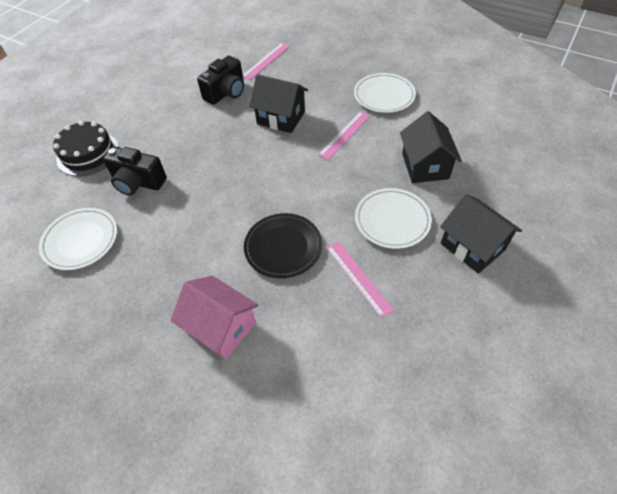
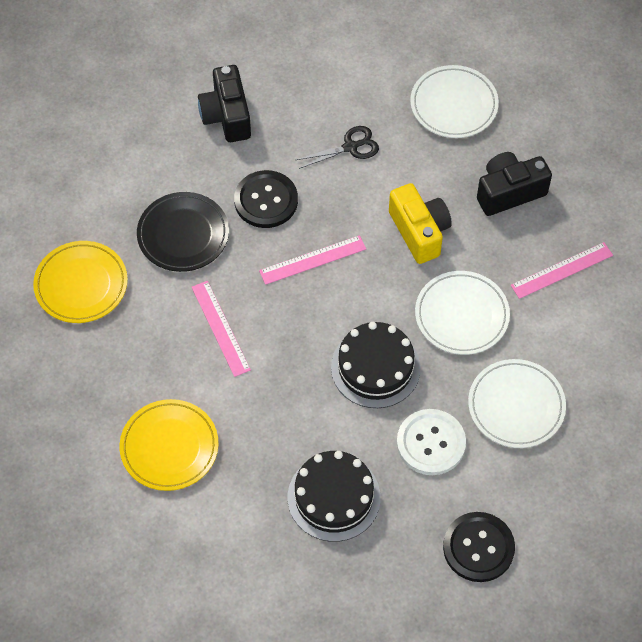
black button: none = 0 -> [234,170,298,228] [443,512,515,582] = 2
black cake: [53,121,119,176] = 1 -> [288,451,381,542] [331,322,421,408] = 2
black house: [249,74,308,133] [400,111,462,183] [440,194,522,274] = 3 -> none = 0
black scissors: none = 0 -> [296,126,379,169] = 1
pink house: [170,275,259,360] = 1 -> none = 0
white button: none = 0 -> [397,409,466,475] = 1
yellow camera: none = 0 -> [389,183,452,264] = 1
yellow plate: none = 0 -> [33,241,128,323] [120,399,219,491] = 2

